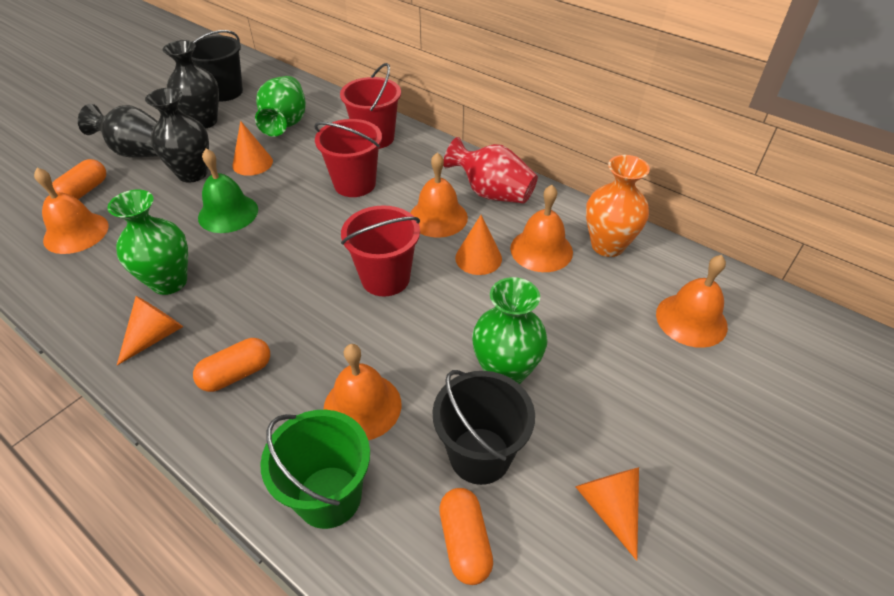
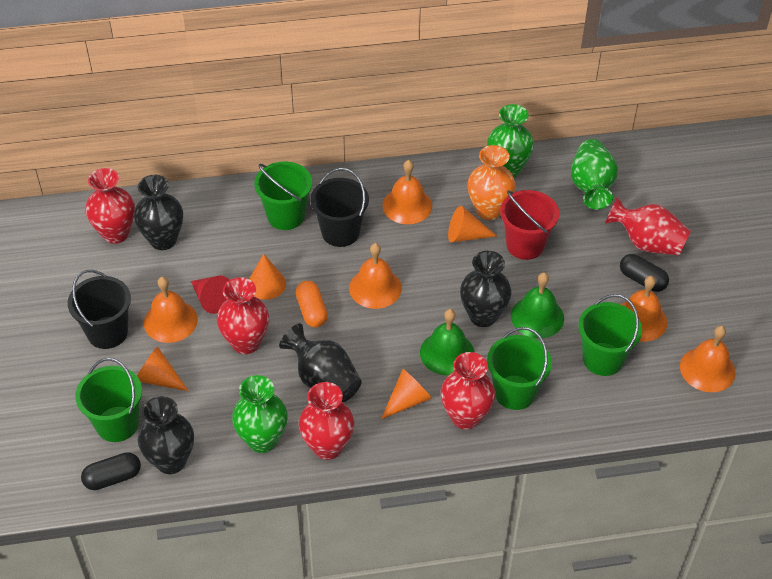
black capsule: none = 0 -> [81,452,141,490] [620,254,669,292] = 2
black vase: [78,104,158,158] [145,88,209,183] [163,40,219,129] = 3 -> [134,175,183,250] [138,396,194,474] [279,323,362,402] [460,251,512,327] = 4
green bell: [198,149,258,233] = 1 -> [420,309,474,375] [511,272,564,338] = 2
green bucket: [260,410,370,529] = 1 -> [75,358,142,442] [254,162,312,230] [487,327,552,410] [579,294,642,376] = 4
orange capsule: [52,159,106,199] [193,338,270,392] [439,488,493,585] = 3 -> [295,281,328,327] = 1
red bucket: [314,119,382,197] [340,63,401,149] [341,205,420,296] = 3 -> [500,190,559,260] = 1
red cone: none = 0 -> [191,276,229,314] = 1
red vase: [443,137,538,204] = 1 -> [85,168,135,244] [217,277,269,354] [299,382,354,460] [441,352,495,430] [605,197,691,255] = 5

